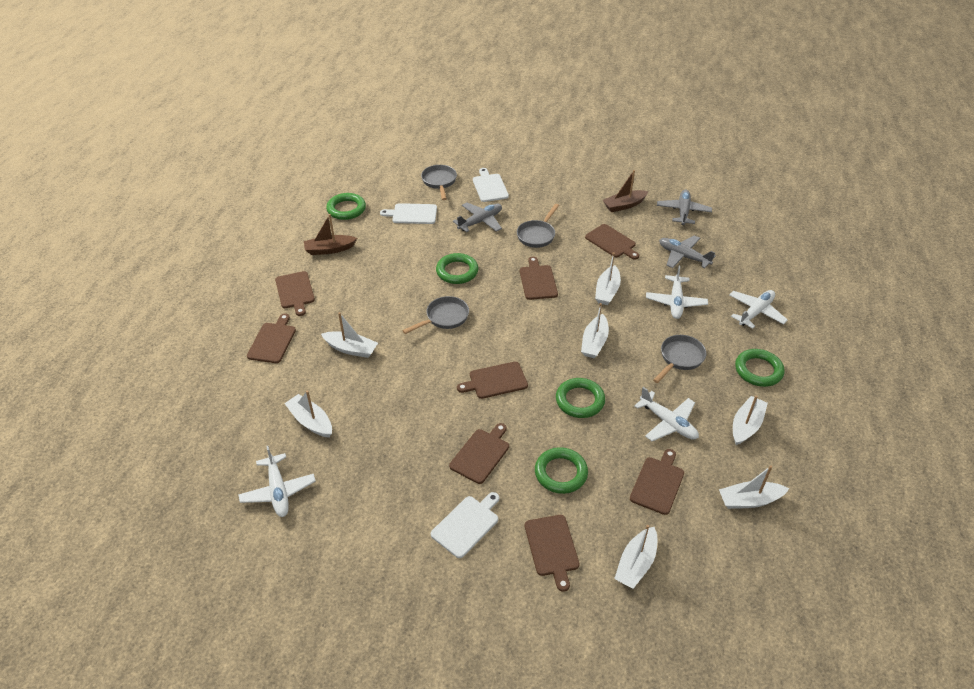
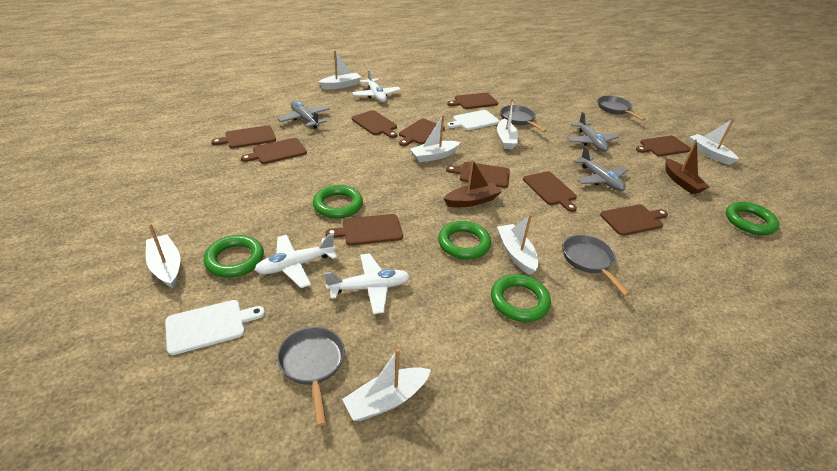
brown cutting board: [247,314,296,363] [275,271,315,316] [449,423,509,484] [457,362,528,399] [520,257,558,300] [525,515,580,592] [585,224,639,260] [630,449,684,515] = 8 -> [211,126,276,148] [241,138,307,164] [326,214,403,245] [352,110,397,138] [399,119,445,146] [446,162,510,188] [447,93,498,109] [523,171,577,212] [600,204,668,236] [636,136,691,156] = 10
white cutting board: [380,203,437,224] [431,492,499,558] [473,168,509,202] = 3 -> [165,300,265,355] [447,110,500,130] = 2
white plane: [238,446,316,517] [634,387,699,441] [646,266,708,319] [729,290,788,328] = 4 -> [255,233,337,288] [325,253,410,314] [352,69,401,102] = 3

